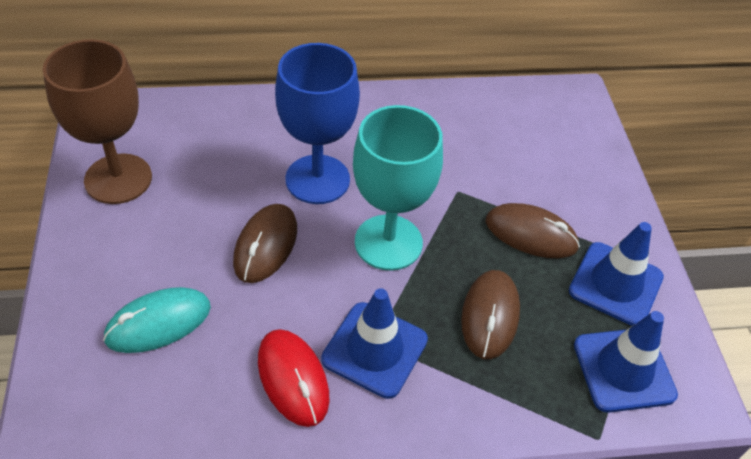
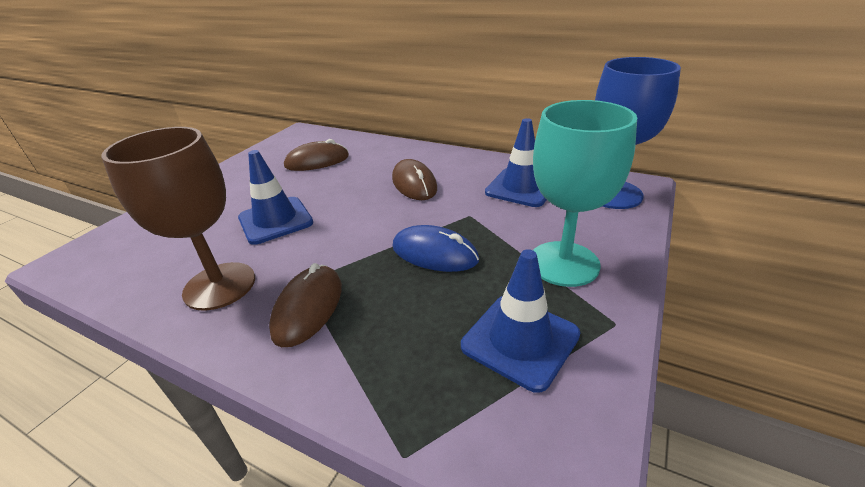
blue mouse: none = 0 -> [392,225,479,272] = 1
red mouse: [258,329,329,427] = 1 -> none = 0
turquoise mouse: [103,287,211,353] = 1 -> none = 0

